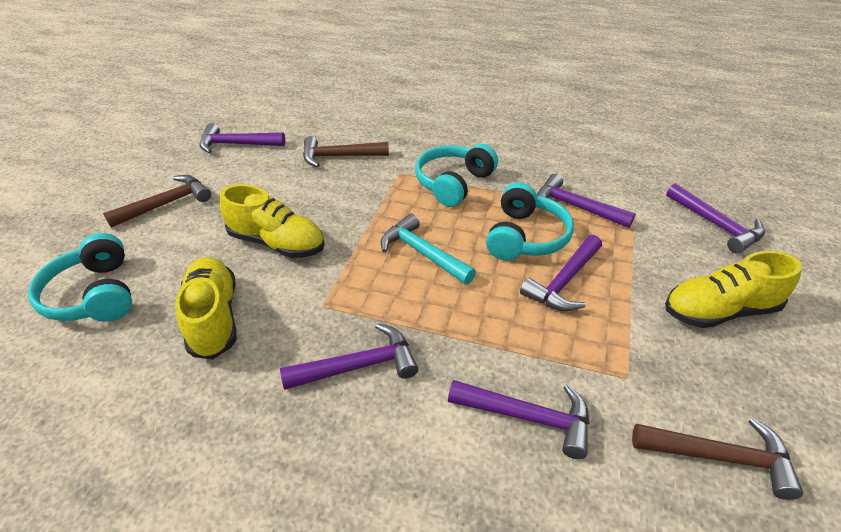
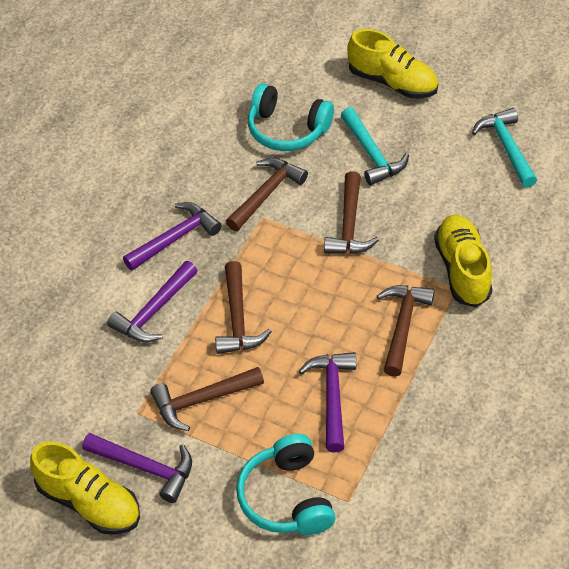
brown hammer: [103,175,211,228] [303,136,389,167] [632,418,803,500] = 3 -> [150,367,264,431] [215,261,272,354] [226,158,308,231] [324,171,379,254] [377,285,435,377] = 5
purple hammer: [199,123,285,153] [280,323,418,390] [448,380,589,459] [520,235,602,311] [537,174,636,228] [666,183,765,253] = 6 -> [82,433,192,503] [107,261,198,343] [123,202,222,271] [299,352,356,452] = 4
turquoise hammer: [381,214,476,285] = 1 -> [341,107,409,186] [472,108,537,188] = 2
turquoise headphones: [28,233,132,322] [415,144,498,207] [486,183,574,260] = 3 -> [236,434,335,535] [248,83,334,151] = 2

